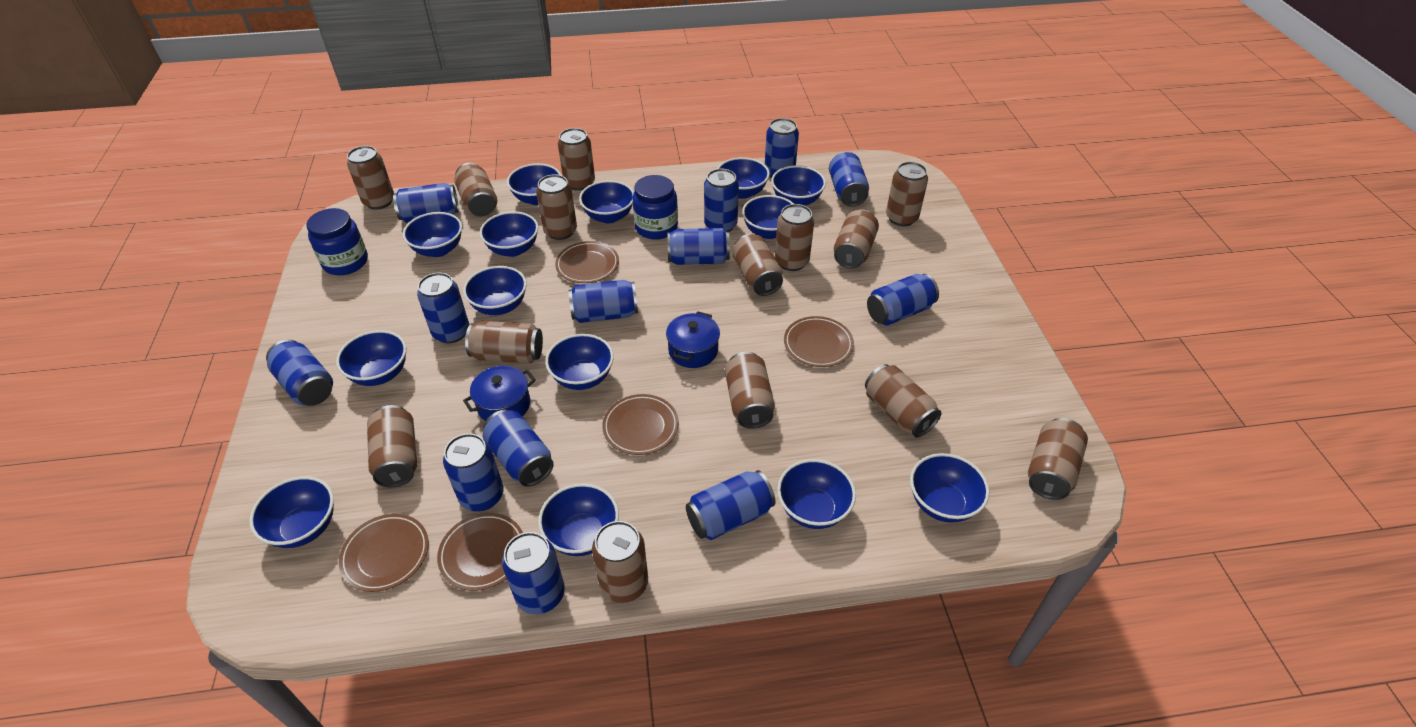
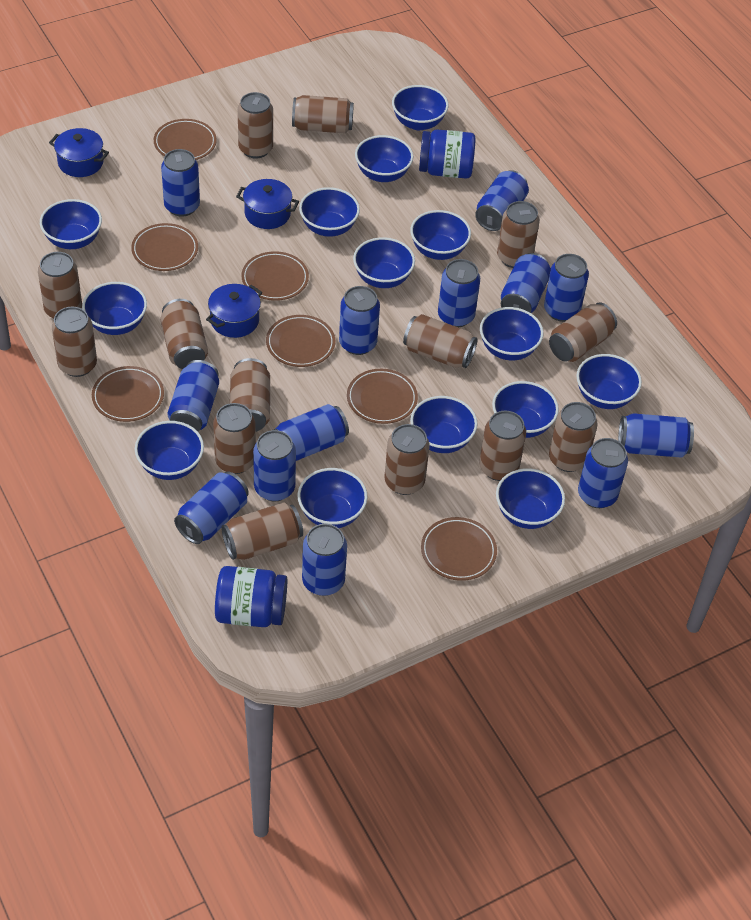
blue pot: [463,366,536,421] [666,311,720,368] = 2 -> [49,128,109,177] [206,284,262,338] [236,179,299,229] = 3
brown plate: [339,514,429,592] [437,513,523,591] [555,241,619,283] [602,394,679,455] [784,316,854,367] = 5 -> [92,366,164,422] [131,223,198,271] [154,119,217,160] [242,251,309,301] [266,315,335,367] [347,369,418,424] [421,517,497,581] = 7

